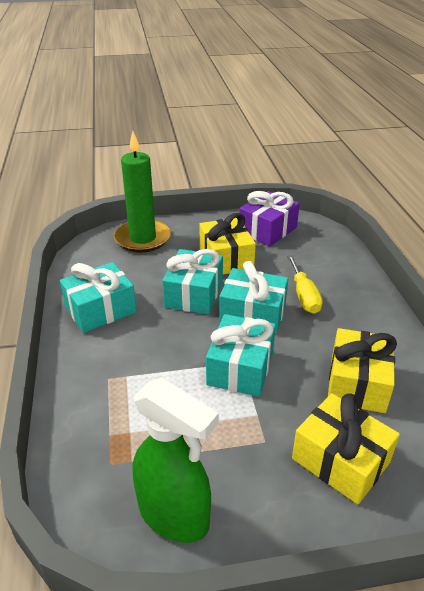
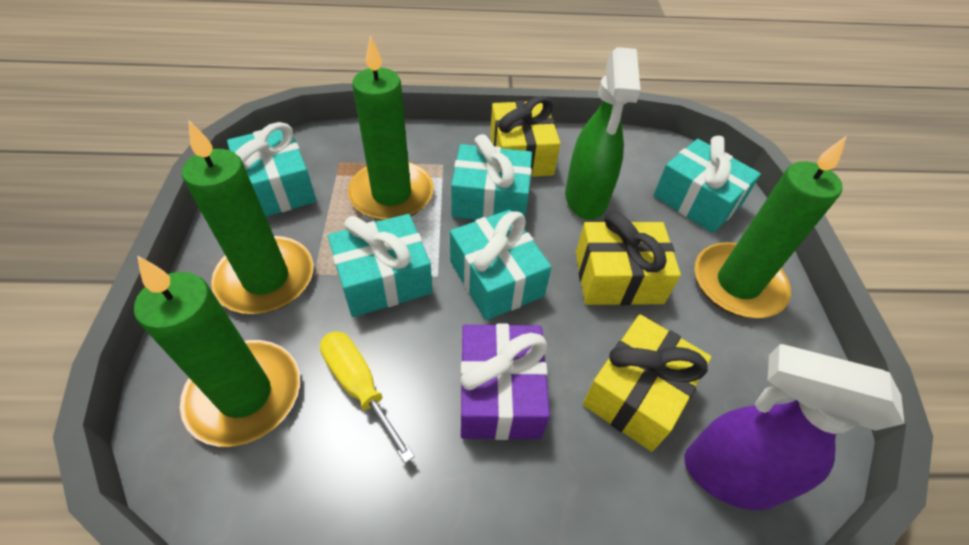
green candle: [114,132,171,252] = 1 -> [134,256,300,447] [182,121,313,314] [348,36,434,221] [695,137,846,318] = 4
purple spray bottle: none = 0 -> [684,344,905,510] = 1
turquoise gift: [60,262,137,333] [162,249,223,315] [206,314,276,397] [219,261,288,334] = 4 -> [227,122,316,216] [328,214,433,317] [450,210,551,320] [451,134,532,220] [653,136,761,233] = 5

